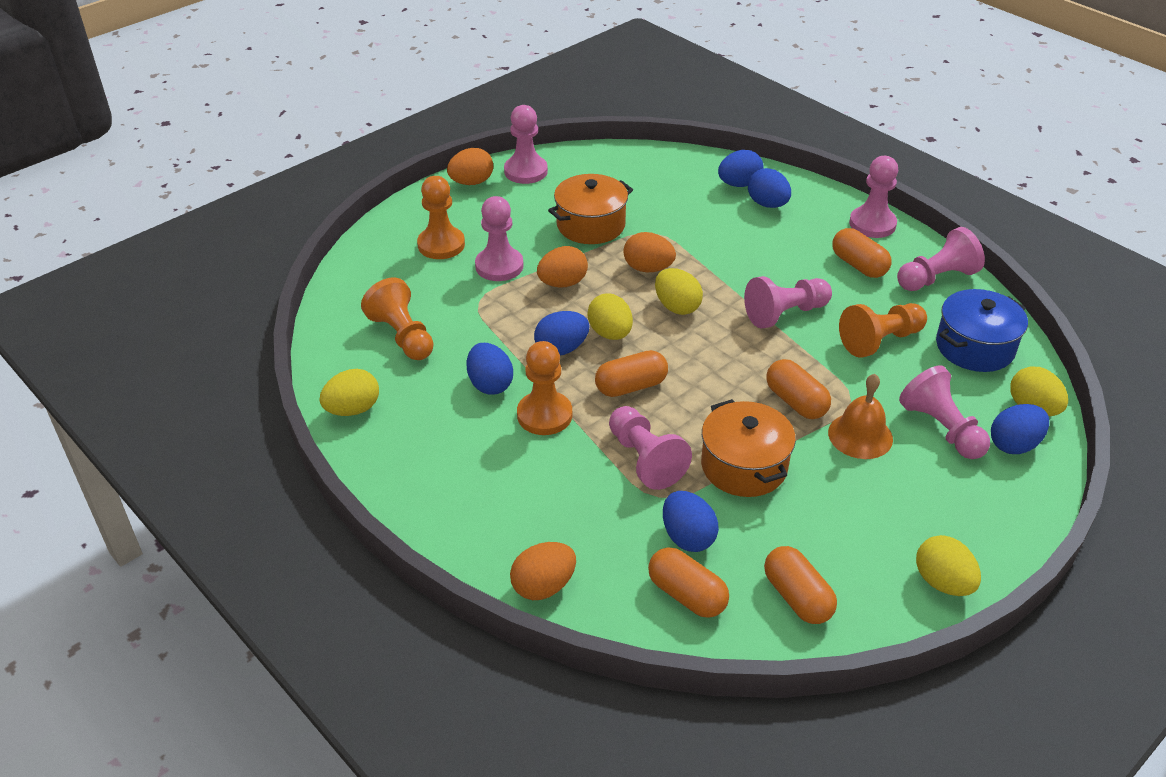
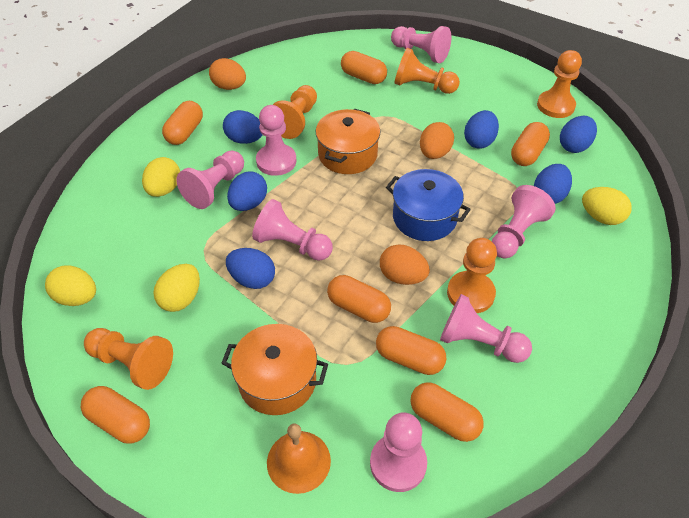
orange capsule: [595,350,668,397] [648,547,729,618] [764,546,837,624] [766,359,831,419] [832,228,892,278] = 5 -> [81,386,150,444] [162,101,203,145] [327,275,391,323] [341,51,387,84] [376,326,447,375] [410,382,484,442] [511,122,550,166] = 7
orange egg: [447,148,493,185] [510,542,576,600] [537,246,588,288] [623,232,676,272] = 4 -> [209,58,246,90] [380,244,430,285] [420,122,454,159] = 3
orange pawn: [361,278,434,360] [417,176,465,259] [517,341,572,435] [839,303,927,358] = 4 -> [84,328,173,390] [273,85,317,139] [395,48,460,94] [447,238,497,313] [537,50,582,118] = 5
yellow egg: [319,369,379,416] [588,293,633,340] [655,268,703,315] [916,535,981,596] [1010,366,1068,416] = 5 -> [45,265,96,306] [142,157,180,197] [153,264,200,312] [582,187,632,225] = 4

